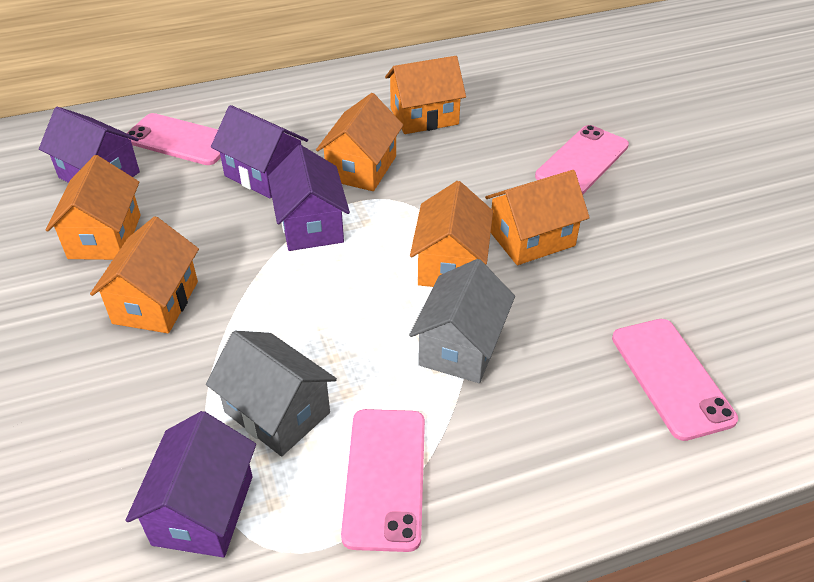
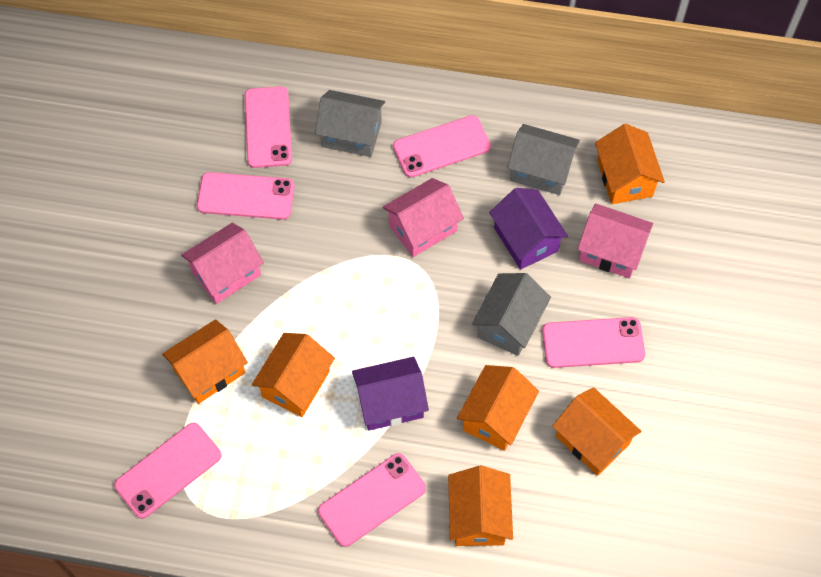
grey house: [206,331,337,456] [409,259,515,383] = 2 -> [315,90,385,157] [472,273,551,356] [507,124,580,195] = 3
pink house: none = 0 -> [181,223,264,304] [383,178,464,257] [578,204,653,278] = 3
pink phone: [127,113,221,165] [341,409,425,552] [535,125,629,194] [612,319,738,441] = 4 -> [114,423,222,519] [197,172,295,220] [245,86,292,168] [318,453,426,547] [393,115,491,177] [542,317,645,368] = 6
purple house: [39,107,140,183] [125,411,256,558] [211,105,308,198] [268,145,350,251] = 4 -> [352,357,429,431] [489,188,568,270] = 2

